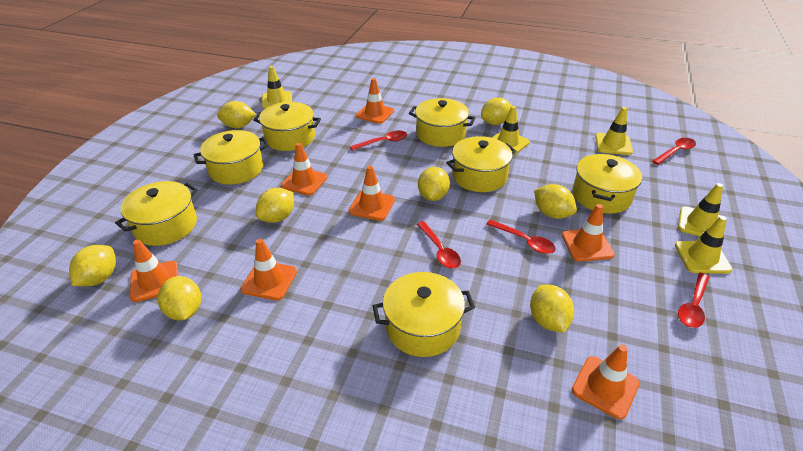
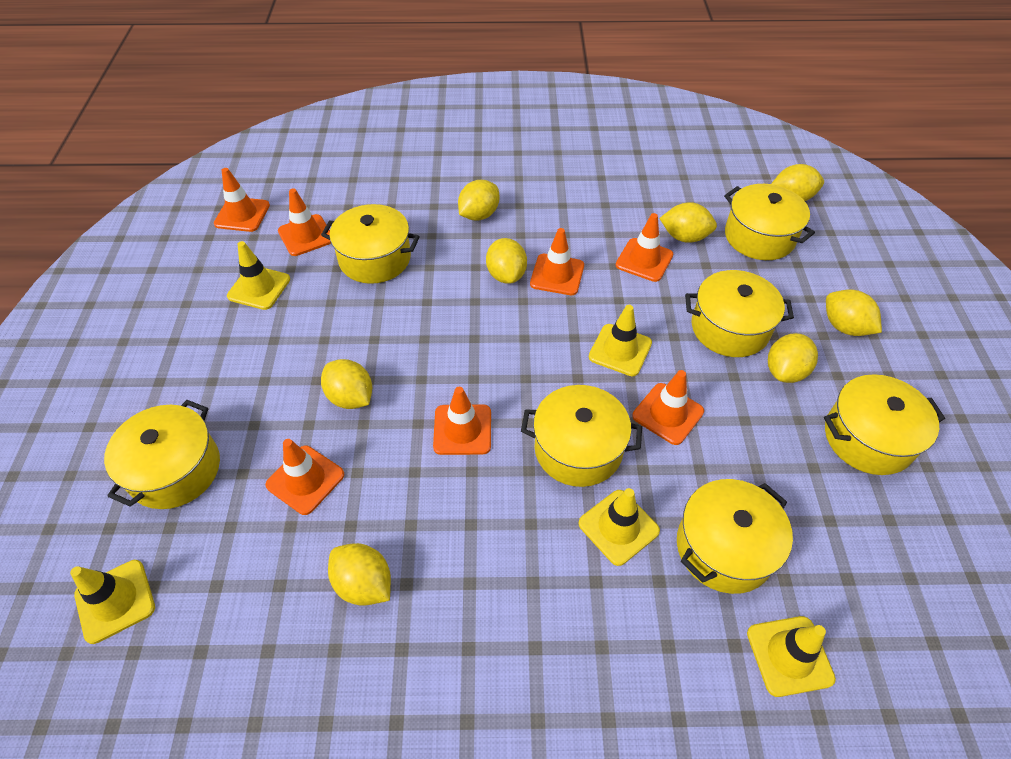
red spoon: [350,131,407,151] [417,221,461,269] [486,219,556,254] [652,138,696,165] [678,273,709,328] = 5 -> none = 0

